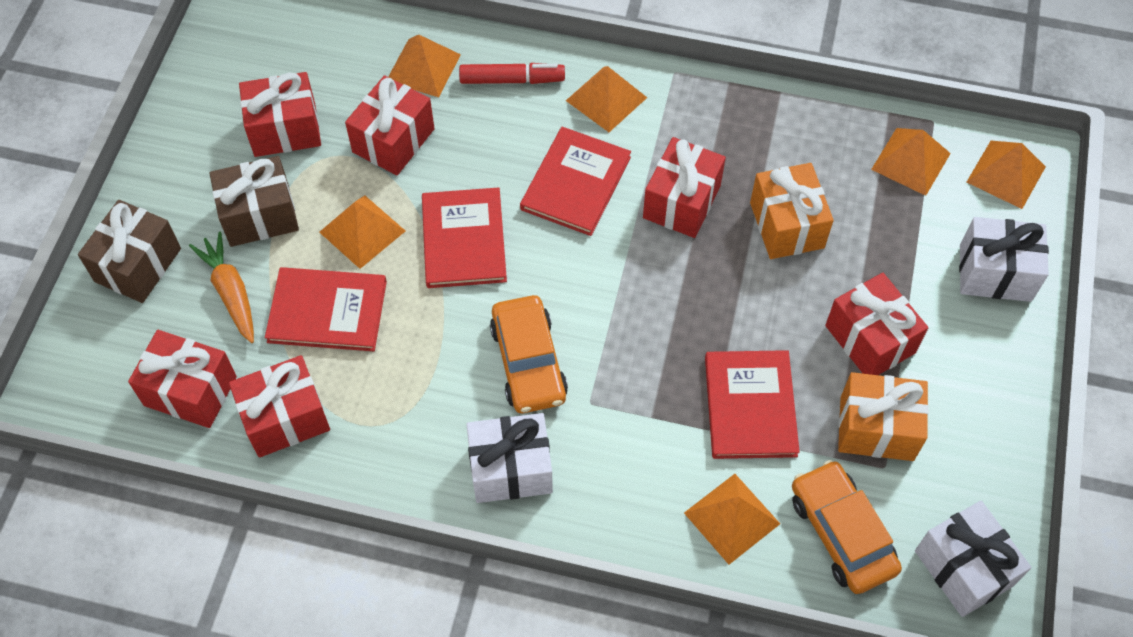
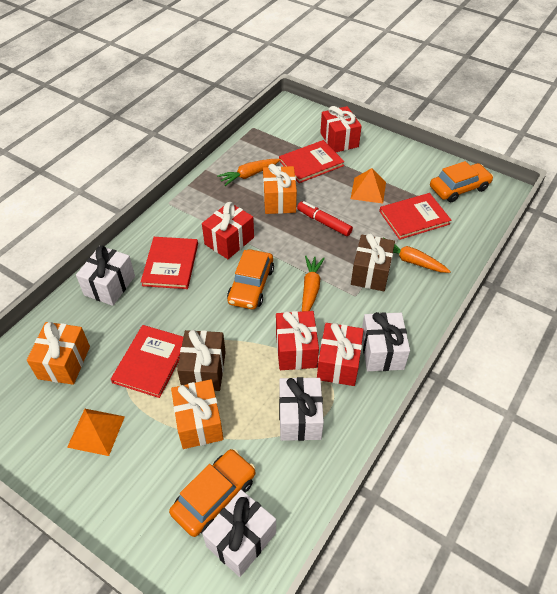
orange car: [490,295,568,413] [792,460,902,594] = 2 -> [169,449,255,537] [227,249,274,309] [430,161,493,202] = 3
orange carrot: [189,232,254,343] = 1 -> [217,159,281,186] [302,256,325,311] [384,238,451,273] = 3
orange gift: [750,163,834,259] [838,372,929,461] = 2 -> [27,322,90,385] [171,379,224,449] [263,164,297,214] = 3
orange pyramid: [319,195,405,269] [388,35,461,97] [566,66,647,132] [684,474,780,564] [871,128,951,196] [967,141,1046,209] = 6 -> [67,409,125,456] [351,168,386,204] = 2
red gift: [128,330,237,428] [229,355,330,458] [239,72,321,157] [345,75,435,175] [643,137,726,238] [825,273,928,375] = 6 -> [202,202,254,259] [276,311,319,370] [317,323,364,386] [320,106,362,152] = 4
white gift: [466,413,553,503] [915,501,1031,617] [959,217,1049,302] = 3 -> [76,245,135,306] [202,490,276,577] [279,377,324,441] [362,312,410,371] = 4

